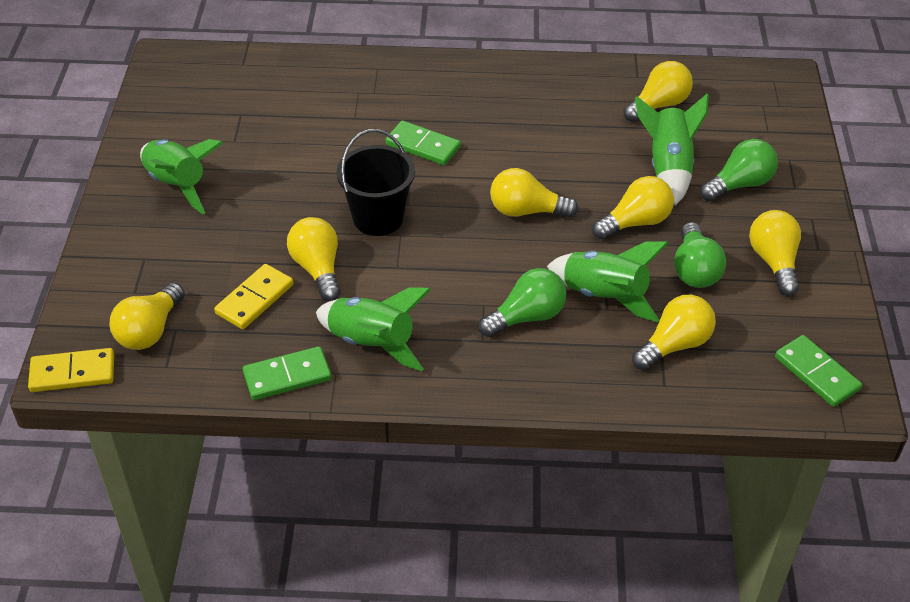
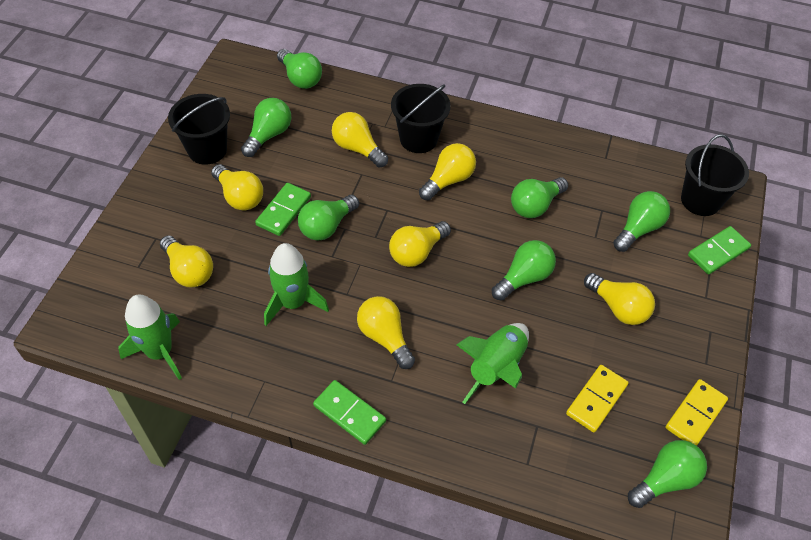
black bucket: [336,129,415,236] = 1 -> [168,94,230,165] [391,84,450,153] [681,134,749,216] = 3
green light bulb: [479,268,566,337] [674,222,726,288] [700,139,778,201] = 3 -> [241,98,291,157] [277,49,322,89] [298,195,359,241] [492,240,556,301] [511,177,568,218] [613,191,670,252] [628,440,707,508] = 7
green rocket: [140,139,223,214] [316,287,431,371] [547,241,668,322] [635,93,709,206] = 4 -> [118,295,182,380] [264,243,329,326] [456,323,529,404] = 3

